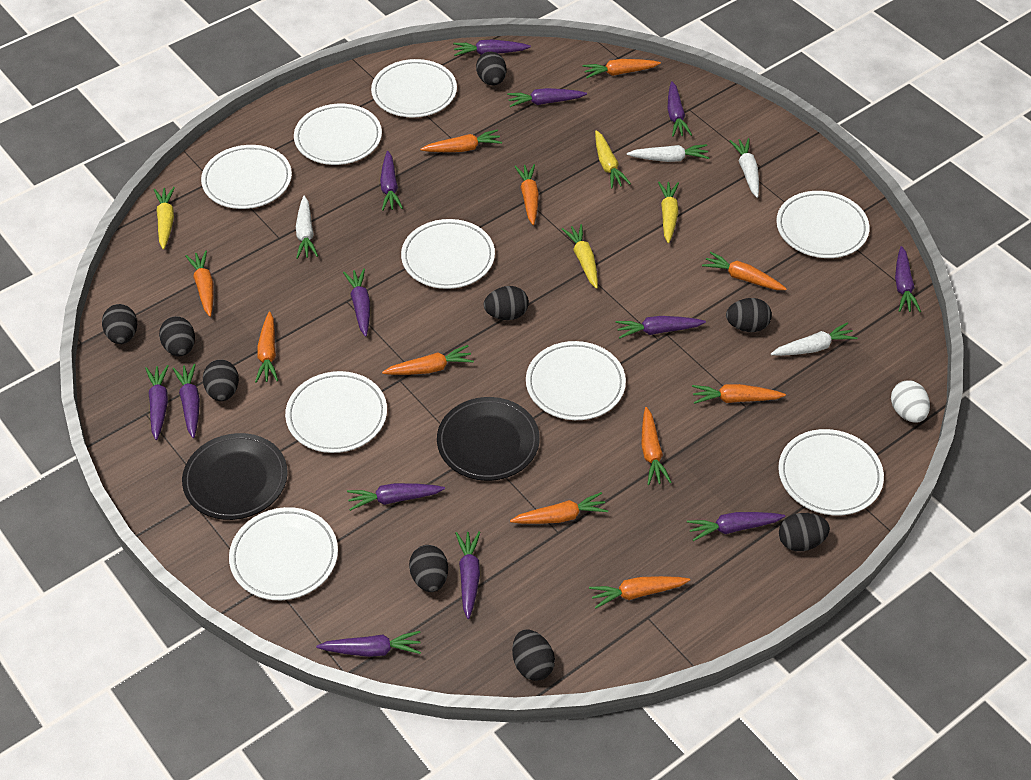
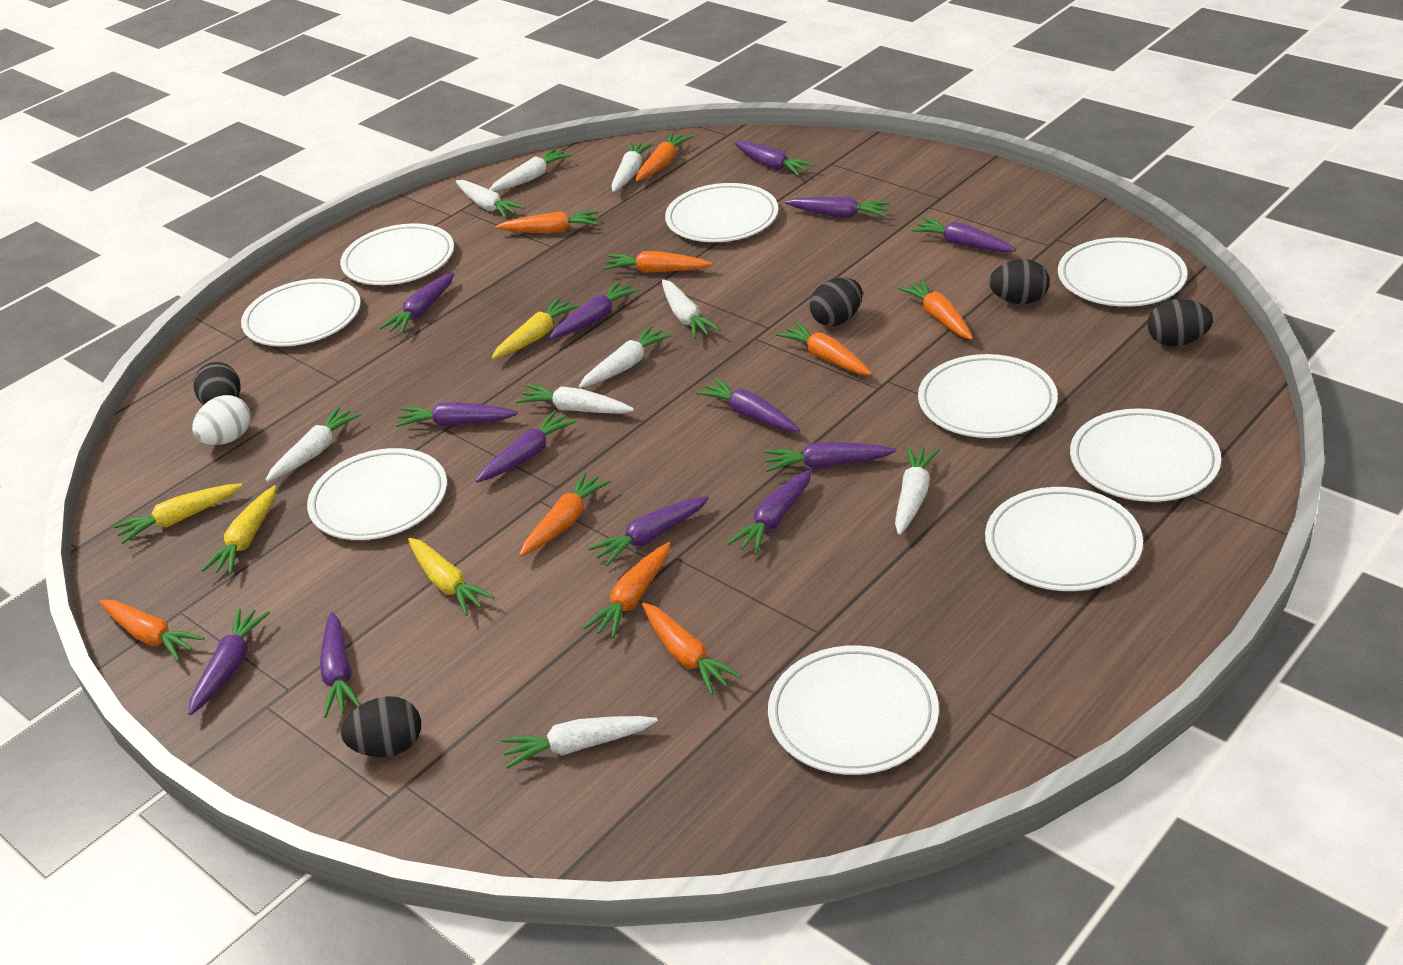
black egg: [102,304,137,344] [159,316,195,356] [203,360,239,401] [409,545,448,592] [476,52,507,86] [484,286,529,320] [512,630,555,681] [726,298,772,332] [779,513,830,551] = 9 -> [194,362,240,405] [341,696,421,757] [810,278,863,326] [989,259,1050,304] [1148,299,1213,347] = 5
black plate: [182,433,288,520] [437,397,540,481] = 2 -> none = 0
orange carrot: [185,251,214,317] [255,312,278,383] [382,345,474,375] [420,129,502,152] [510,492,608,524] [514,164,539,225] [583,59,661,78] [589,576,690,609] [642,407,672,485] [692,384,786,404] [702,251,787,290] = 11 -> [100,600,204,661] [496,211,599,233] [519,472,611,557] [583,542,671,639] [603,251,712,273] [636,133,693,181] [642,603,742,695] [776,321,872,375] [898,279,973,340] = 9
white carrot: [296,196,318,259] [627,144,709,162] [730,138,759,198] [771,323,858,356] = 4 -> [265,407,361,482] [456,180,525,218] [489,148,571,191] [501,716,658,769] [516,384,634,414] [579,325,672,388] [612,142,653,192] [662,279,721,339] [895,446,940,535] = 9

